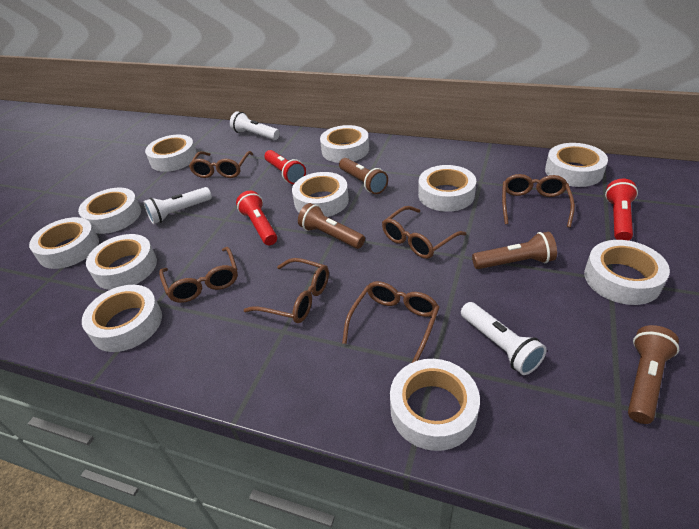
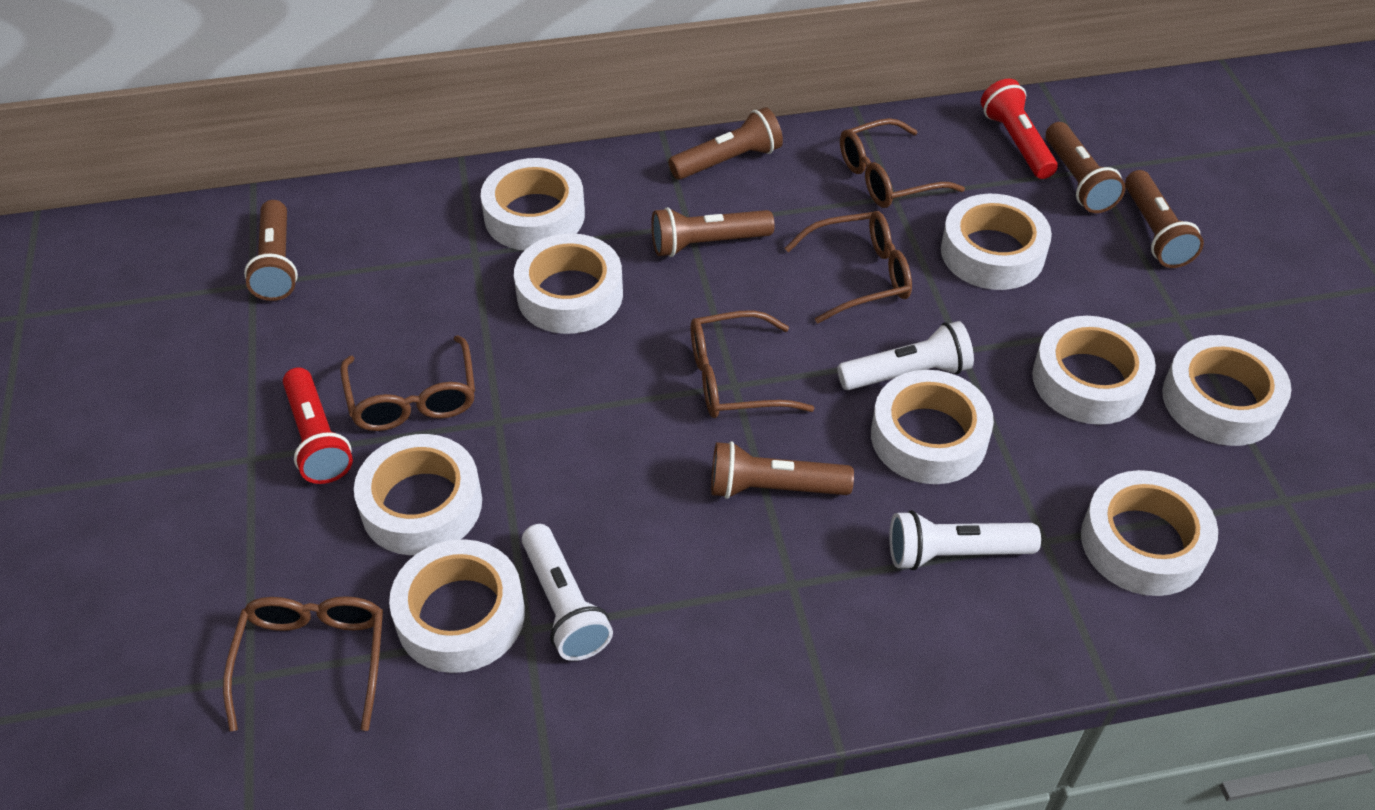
brown flashlight: [298,203,365,249] [339,158,388,194] [472,232,557,269] [628,325,679,424] = 4 -> [244,200,298,301] [651,207,775,257] [668,107,783,180] [711,441,854,499] [1046,122,1126,213] [1125,170,1204,268] = 6
brown glasses: [159,247,238,303] [189,151,253,178] [244,258,329,323] [342,281,440,363] [382,206,466,259] [502,174,575,228] = 6 -> [223,596,383,732] [340,335,475,431] [691,310,815,418] [784,211,912,323] [840,118,965,208] = 5
red flashlight: [236,191,277,245] [264,150,306,184] [605,179,638,240] = 3 -> [283,367,353,484] [981,79,1058,179] = 2
white tape: [29,217,99,269] [78,188,141,234] [82,285,162,352] [86,234,157,290] [145,135,197,172] [292,172,349,217] [320,125,369,163] [390,359,480,451] [418,165,476,212] [545,143,608,187] [584,240,670,305] = 11 -> [354,434,482,555] [389,539,525,673] [481,158,585,250] [514,233,623,334] [871,370,994,484] [941,194,1052,290] [1032,316,1156,425] [1081,470,1218,596] [1162,335,1292,446] = 9

